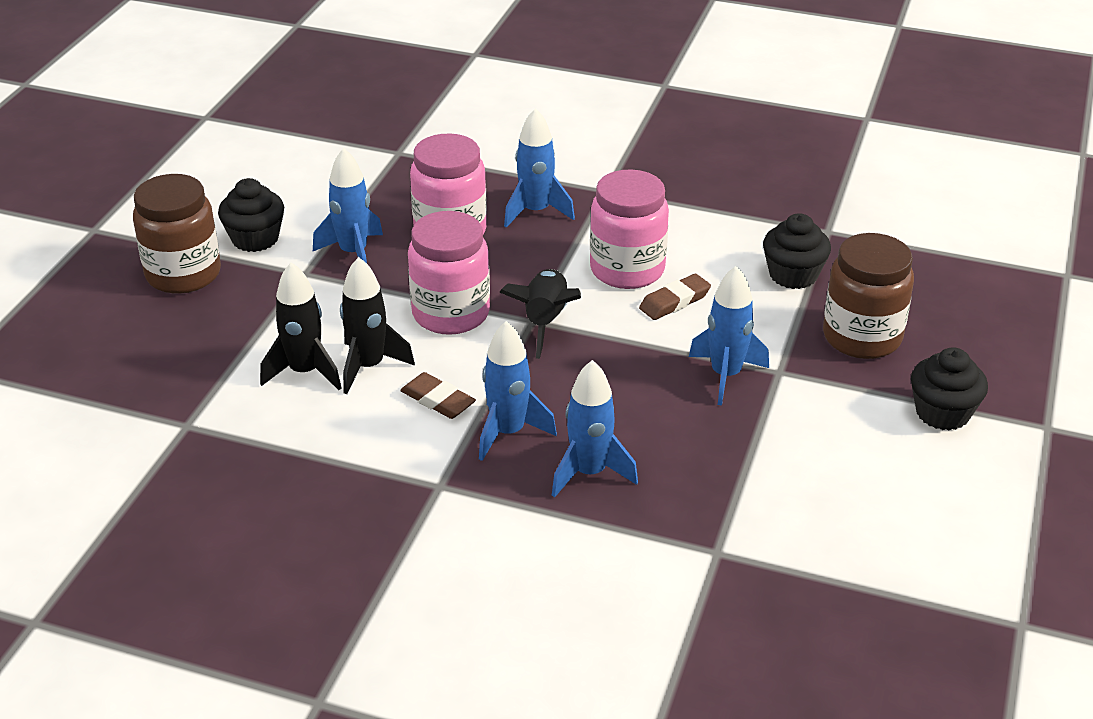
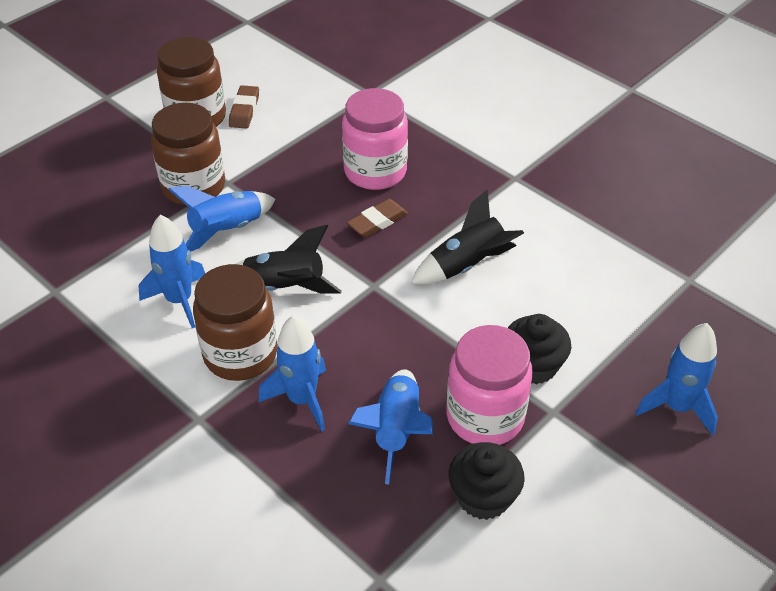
black cupcake: [218,178,284,252] [763,213,831,289] [911,347,988,431] = 3 -> [448,442,525,520] [508,314,571,385] = 2
black rocket: [260,262,342,390] [340,257,415,394] [499,269,581,359] = 3 -> [236,225,342,293] [411,189,524,284] = 2
brown jar: [133,174,221,294] [823,233,914,359] = 2 -> [151,103,225,205] [157,37,226,127] [193,264,277,381] = 3
pink jar: [408,211,490,335] [410,133,487,235] [590,169,669,289] = 3 -> [342,88,408,190] [447,325,533,445] = 2

